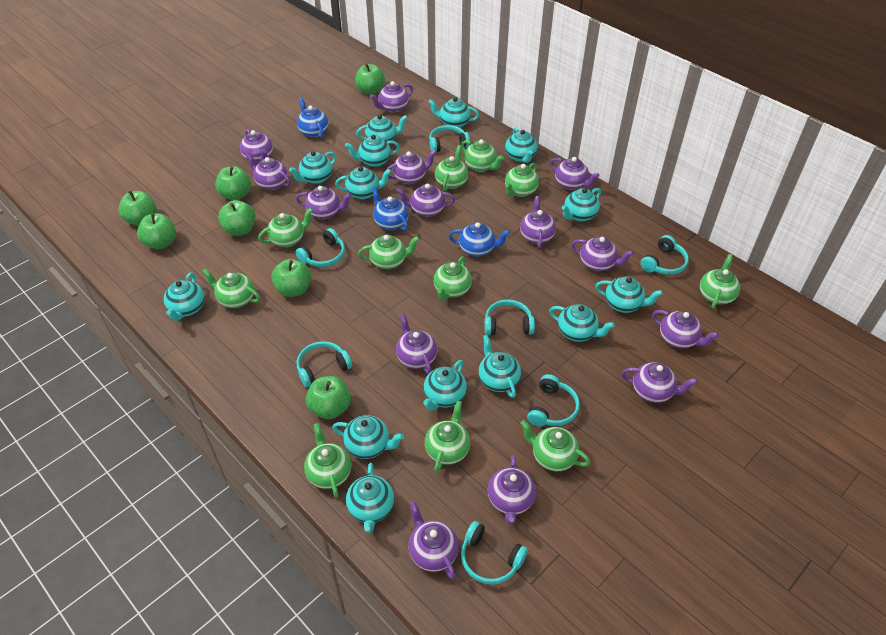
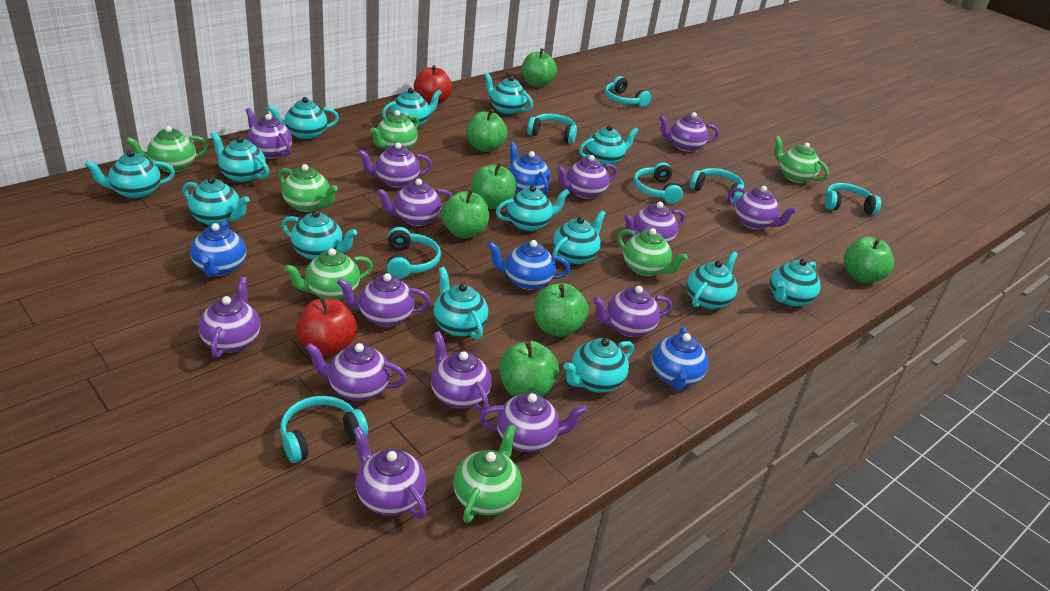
blue teapot: [297,98,328,137] [371,187,409,231] [449,222,510,257] = 3 -> [190,221,246,277] [488,240,570,290] [508,142,551,195] [651,326,709,391] = 4
green teapot: [202,268,260,308] [258,208,313,247] [304,423,351,498] [358,235,420,269] [425,401,470,473] [433,256,472,300] [435,145,468,191] [461,139,504,172] [505,163,539,197] [520,420,590,471] [700,254,740,308] = 11 -> [126,126,209,172] [278,164,338,212] [284,248,373,300] [370,110,419,150] [453,424,522,523] [617,228,688,276] [774,136,829,183] = 7
red apple: none = 0 -> [296,297,357,356] [414,65,452,104] = 2

